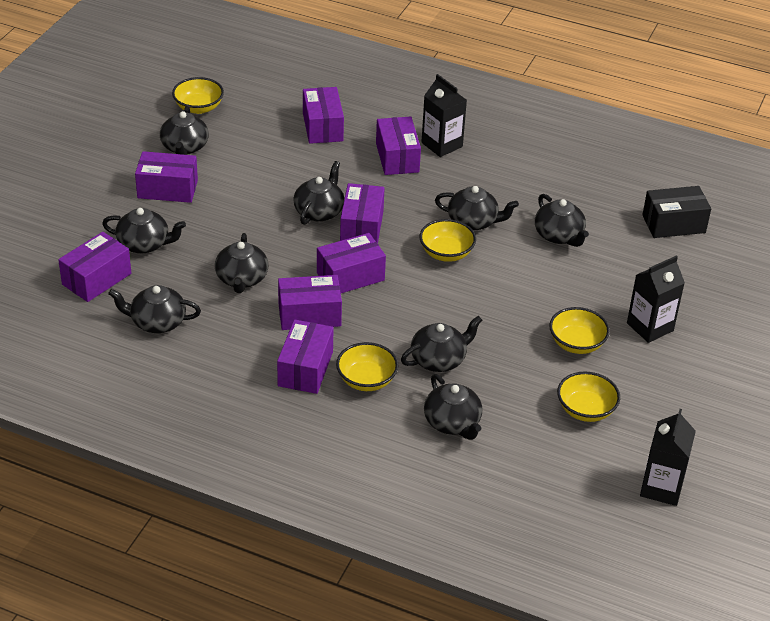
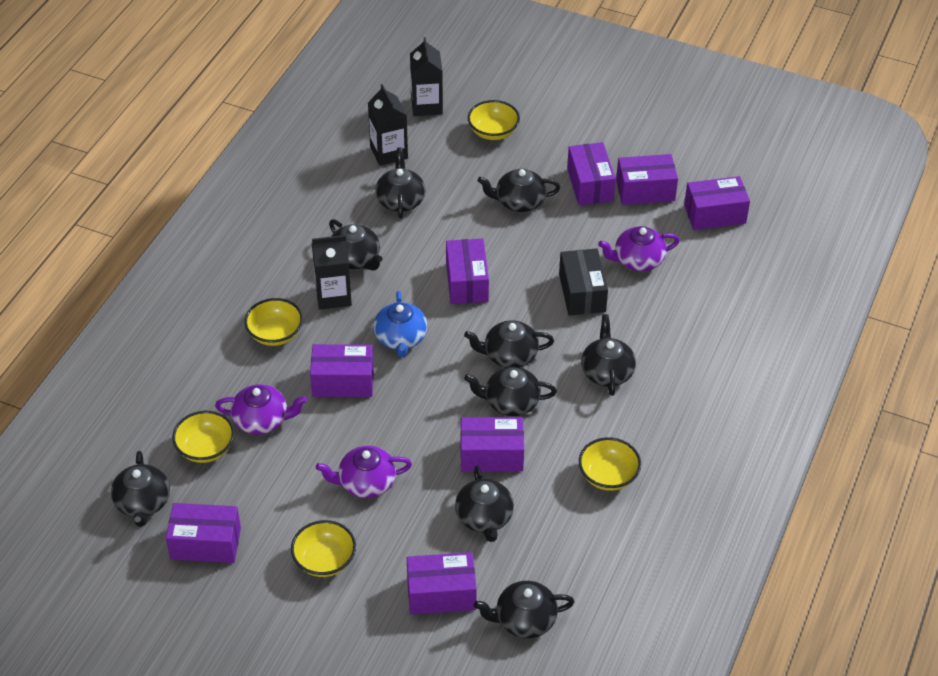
blue teapot: none = 0 -> [374,291,427,357] = 1
purple teapot: none = 0 -> [215,384,307,435] [316,446,412,498] [598,226,680,271] = 3

